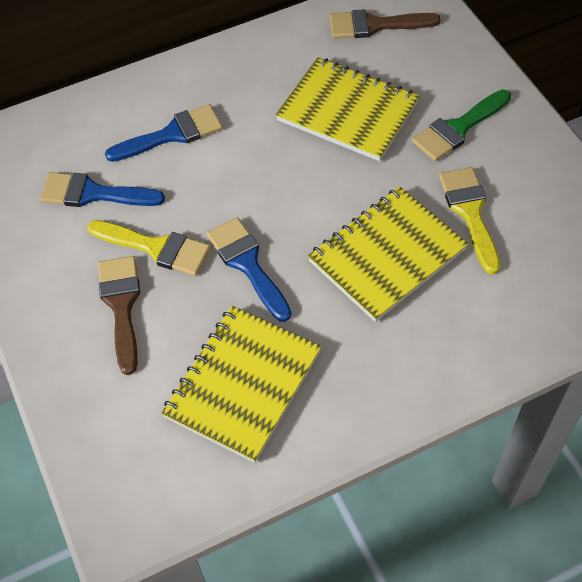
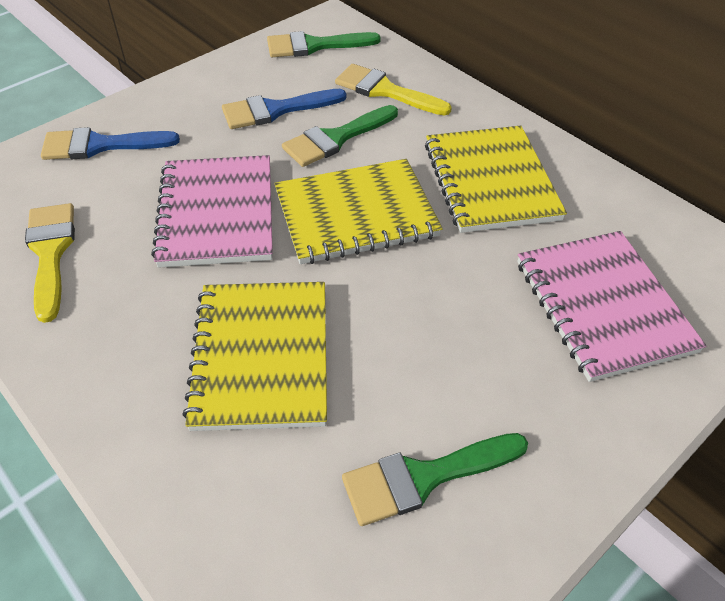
blue brush: [40,172,165,207] [105,104,222,162] [207,217,291,322] = 3 -> [41,127,180,160] [222,89,346,129] = 2
brown brush: [98,256,140,375] [329,9,441,38] = 2 -> none = 0
green brush: [412,89,511,161] = 1 -> [267,31,381,57] [282,105,398,167] [342,433,528,526] = 3
pink notebook: none = 0 -> [151,155,273,268] [517,231,706,382] = 2

